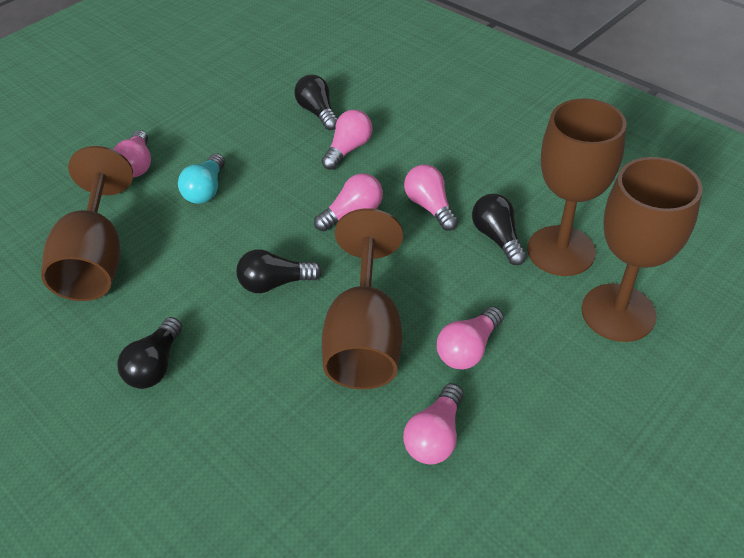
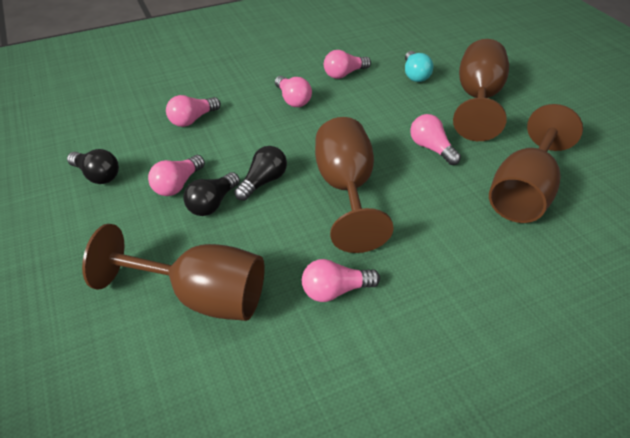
black light bulb: [117,317,182,389] [236,249,322,293] [294,74,338,130] [472,194,527,265] = 4 -> [67,149,119,184] [183,172,240,216] [234,146,287,201] = 3

